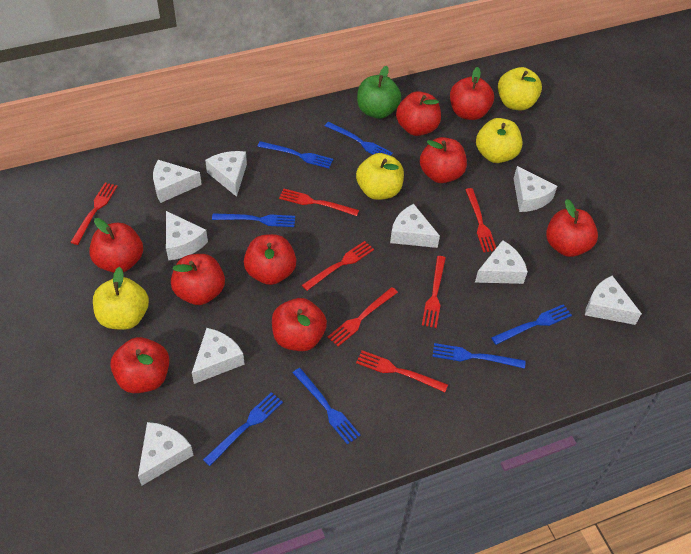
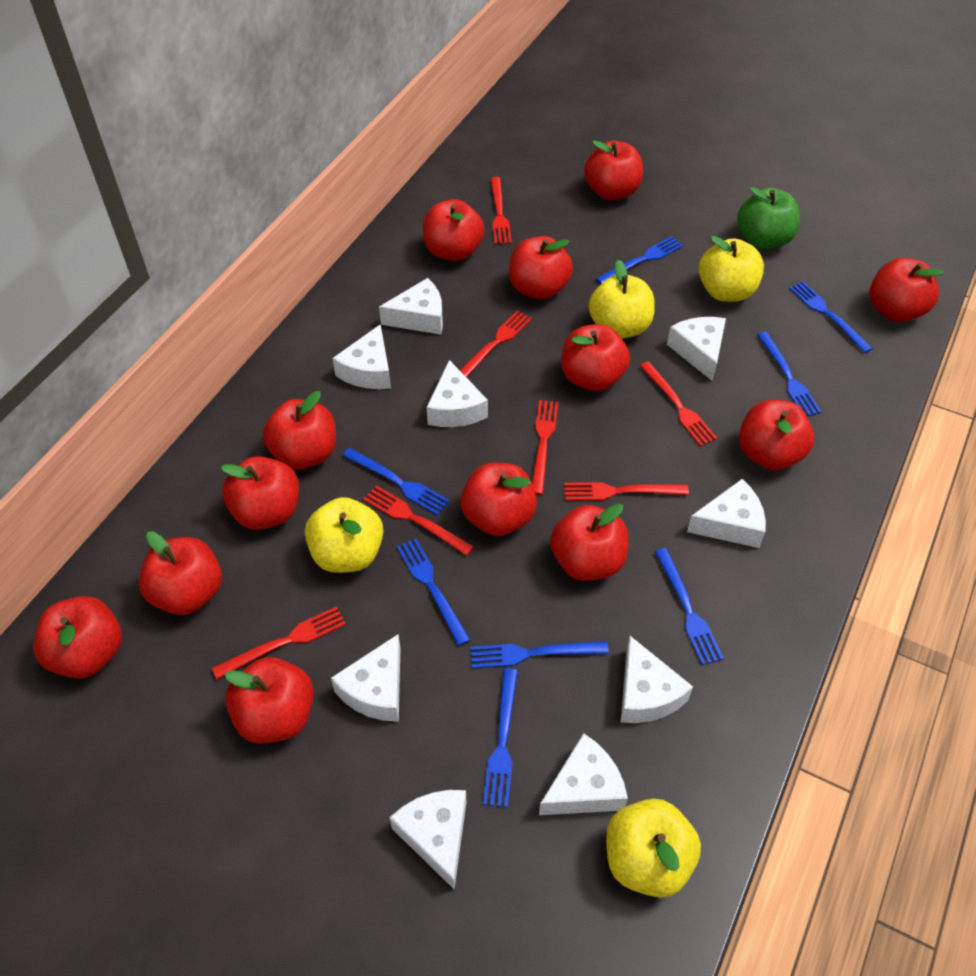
blue fork: [203,392,283,466] [212,213,295,227] [257,141,333,168] [293,368,361,445] [325,122,393,156] [432,343,526,369] [491,304,572,345] = 7 -> [343,448,450,516] [397,538,470,646] [471,641,609,669] [483,668,518,808] [596,236,683,284] [655,548,724,665] [757,332,821,416] [789,281,873,353] = 8
red apple: [89,218,143,273] [110,337,169,393] [171,254,225,305] [244,234,296,285] [272,298,327,351] [396,91,441,136] [420,137,467,183] [450,67,494,120] [546,199,598,257] = 9 -> [33,596,122,679] [138,531,222,615] [221,456,299,530] [225,657,314,743] [263,391,336,470] [423,199,484,261] [460,463,537,536] [509,236,573,299] [550,504,629,581] [561,324,630,391] [584,140,643,201] [739,400,814,470] [869,258,944,322] = 13

